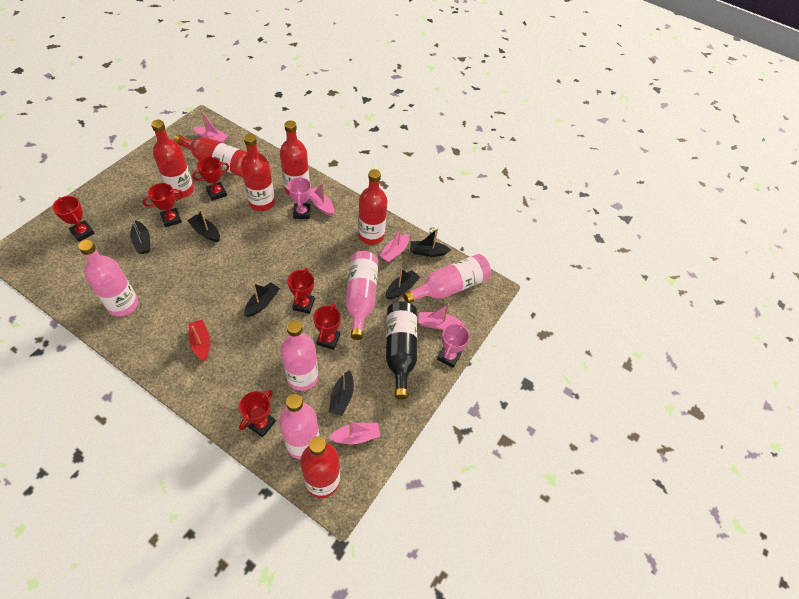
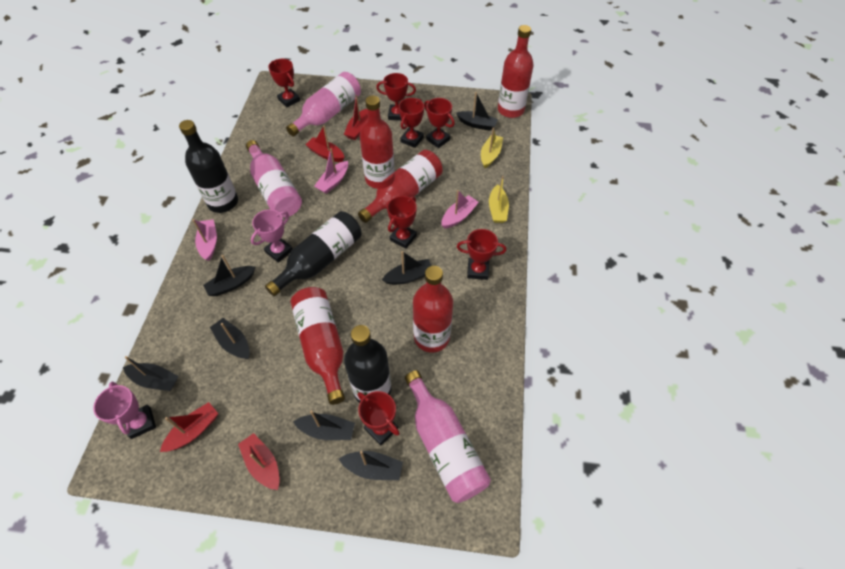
black boat: [129,213,150,254] [187,210,220,242] [244,282,280,317] [329,370,354,416] [386,268,420,299] [410,229,451,257] = 6 -> [123,356,178,391] [203,255,255,296] [210,318,250,359] [293,410,355,440] [339,451,403,480] [382,251,431,285] [456,92,498,131] = 7
black bottle: [386,301,417,400] = 1 -> [179,120,238,213] [265,211,361,296] [344,325,391,403] = 3
pink boat: [193,111,228,143] [309,183,334,216] [329,420,380,444] [379,225,409,263] [418,304,462,330] = 5 -> [192,219,217,261] [314,148,348,194] [441,190,479,229] = 3
pink bottle: [78,240,139,316] [279,394,319,459] [280,320,318,391] [346,251,378,340] [403,254,491,303] = 5 -> [246,140,302,218] [286,72,361,136] [405,370,491,503] = 3
red boat: [189,320,210,361] = 1 -> [160,402,218,452] [238,433,280,490] [305,125,345,162] [344,95,368,140] = 4
red bottle: [151,120,194,198] [174,135,247,177] [241,134,275,211] [280,120,310,196] [300,436,340,498] [358,169,387,245] = 6 -> [291,287,345,405] [358,150,443,223] [360,96,395,189] [413,266,453,352] [498,25,534,118] = 5
red trophy: [52,196,95,242] [143,183,183,227] [192,157,229,201] [239,390,276,437] [287,268,315,314] [313,303,341,350] = 6 -> [268,59,300,107] [358,391,400,446] [376,73,416,121] [387,196,417,249] [399,98,424,148] [424,98,455,148] [457,229,506,280] = 7
yellow boat: none = 0 -> [481,127,503,168] [489,176,509,223] = 2

